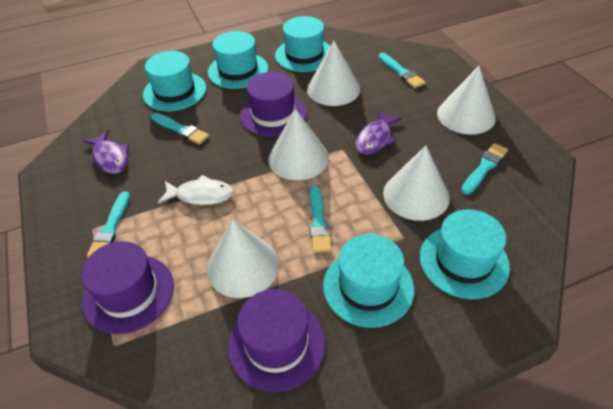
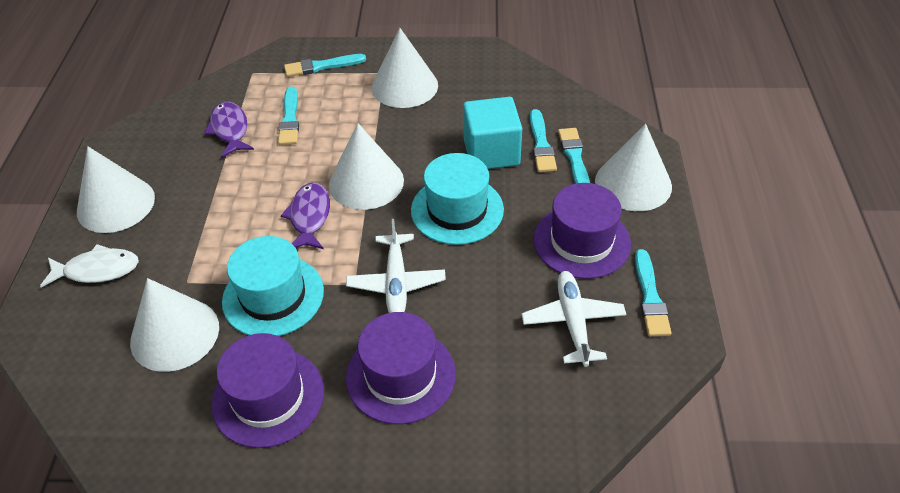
turquoise cube: none = 0 -> [463,97,522,169] = 1
turquoise hat: [143,51,206,111] [208,31,268,89] [275,16,330,72] [323,234,414,328] [420,209,510,299] = 5 -> [222,236,324,336] [411,153,504,245] = 2
white plane: none = 0 -> [346,219,446,313] [522,271,627,367] = 2

